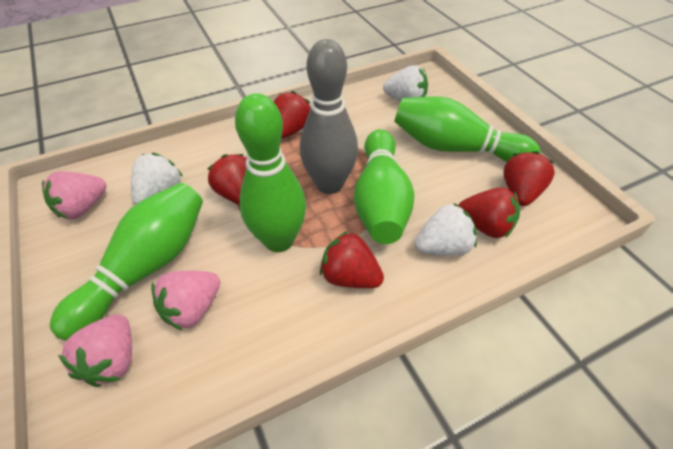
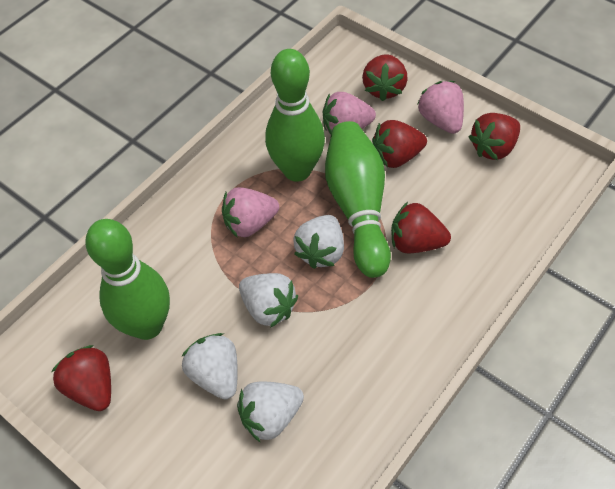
green bowling pin: [50,183,203,341] [235,93,306,252] [354,129,415,244] [394,97,540,162] = 4 -> [85,219,170,340] [265,49,325,182] [325,121,391,278] = 3
grey bowling pin: [300,39,358,194] = 1 -> none = 0
white strawberry: [131,153,183,204] [383,65,428,102] [415,203,477,256] = 3 -> [182,333,238,400] [237,382,304,443] [239,273,298,328] [293,215,344,269] = 4

